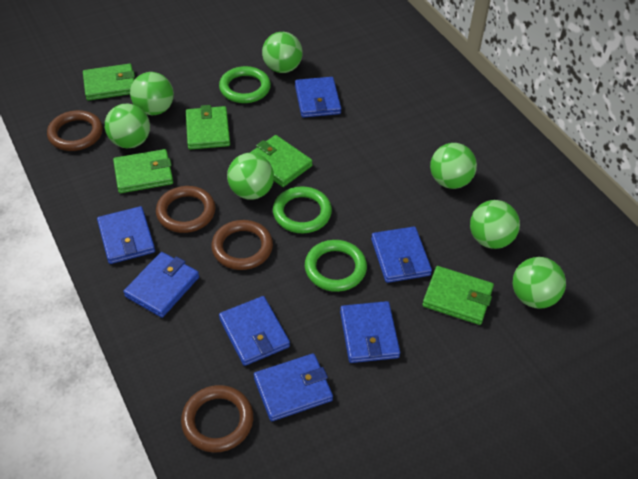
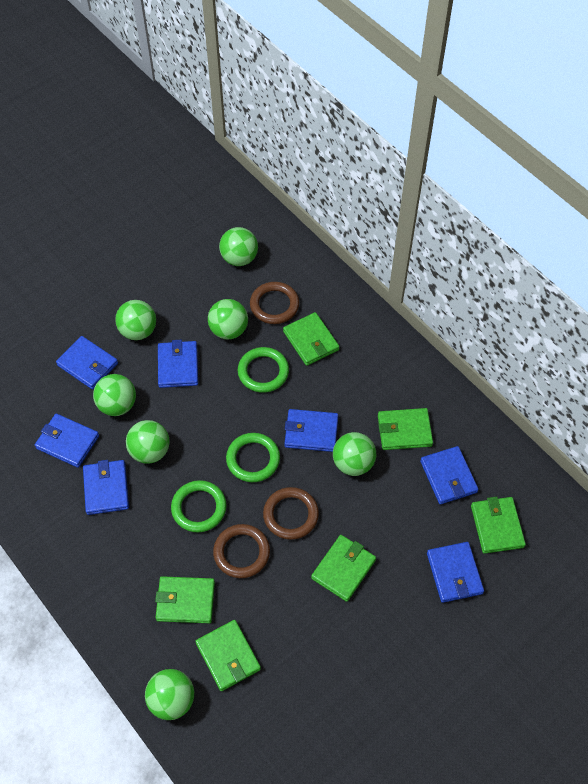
brown ring: [47,110,103,151] [156,186,215,233] [181,385,253,453] [211,220,273,270] = 4 -> [213,524,270,578] [250,282,299,324] [263,487,319,540] = 3
green wallet: [83,64,135,101] [113,149,173,193] [186,105,230,150] [250,135,313,187] [422,266,494,325] = 5 -> [155,576,215,623] [195,620,261,691] [283,312,339,366] [311,535,376,602] [378,408,433,450] [471,497,526,554] = 6

